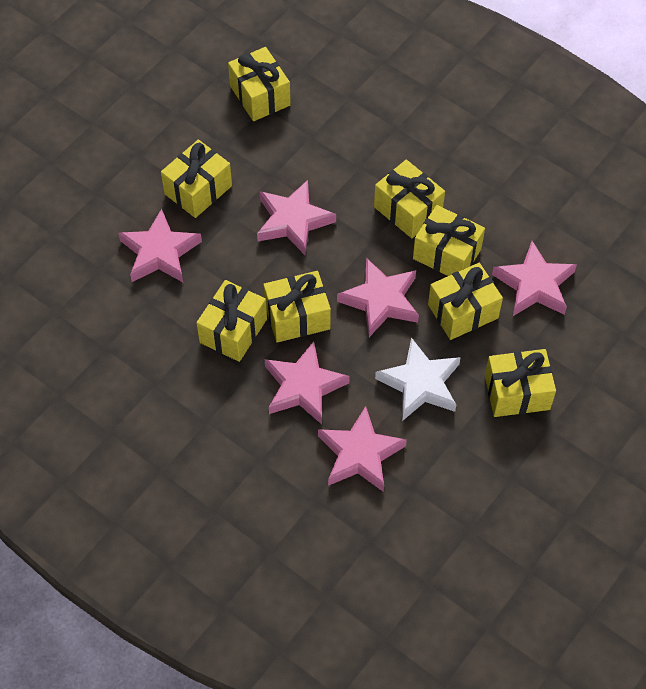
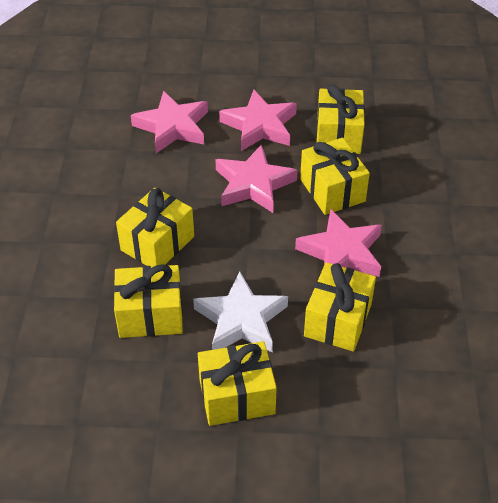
pink star: [118,208,202,282] [257,180,336,255] [265,341,350,424] [318,406,407,492] [337,258,419,337] [492,241,577,316] = 6 -> [131,91,208,153] [215,144,298,213] [219,90,297,151] [295,209,382,277] = 4
yellow gift: [161,140,232,218] [197,280,267,362] [228,47,291,121] [263,271,331,343] [374,160,445,238] [413,205,485,276] [428,263,503,340] [485,349,556,417] = 8 -> [114,264,183,338] [116,188,194,267] [198,341,277,426] [300,138,370,215] [304,262,376,352] [316,85,365,154] = 6

